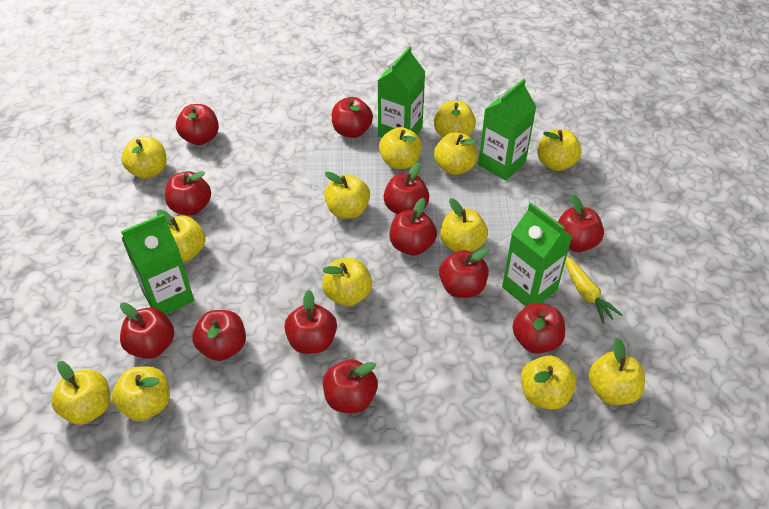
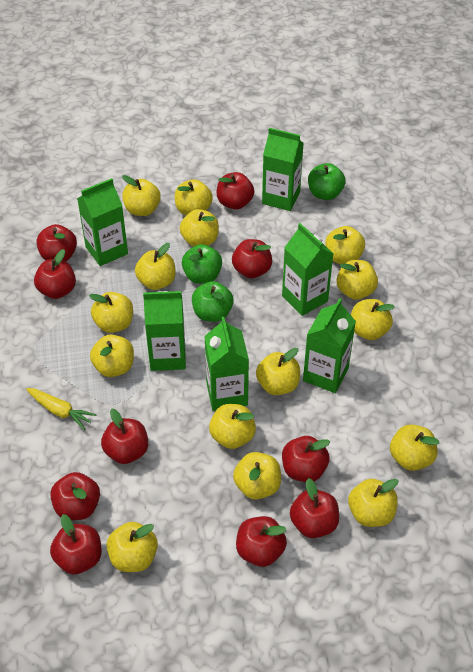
green apple: none = 0 -> [182,244,222,284] [192,281,234,322] [308,163,346,200] = 3
green carton: [121,214,194,315] [377,46,425,138] [478,79,536,181] [502,203,572,306] = 4 -> [77,178,128,266] [143,291,186,371] [204,317,249,411] [262,128,304,211] [282,223,334,316] [303,298,356,393] = 6
red apple: [120,302,174,359] [165,171,211,216] [176,104,219,145] [192,310,246,361] [284,290,337,354] [323,359,378,413] [332,97,373,138] [384,163,429,215] [390,198,437,256] [439,248,489,298] [512,303,565,354] [558,194,604,252] = 12 -> [34,249,76,299] [36,224,77,261] [50,472,100,520] [50,514,102,574] [101,409,148,464] [217,172,254,209] [232,239,272,278] [236,516,287,567] [282,436,330,482] [290,478,339,538] = 10
yellow apple: [51,361,111,425] [112,366,170,421] [121,136,167,179] [157,209,206,262] [322,258,372,306] [324,172,370,218] [379,127,422,169] [434,101,476,137] [434,133,477,175] [440,198,488,252] [521,356,577,410] [537,129,582,171] [589,338,645,405] = 13 -> [89,292,133,333] [90,335,134,377] [107,522,158,572] [122,175,161,216] [135,243,176,290] [175,179,213,216] [180,209,219,247] [209,404,256,449] [233,452,281,500] [256,348,300,395] [325,226,365,264] [336,260,378,300] [348,479,398,527] [351,299,395,340] [390,424,439,471] = 15

